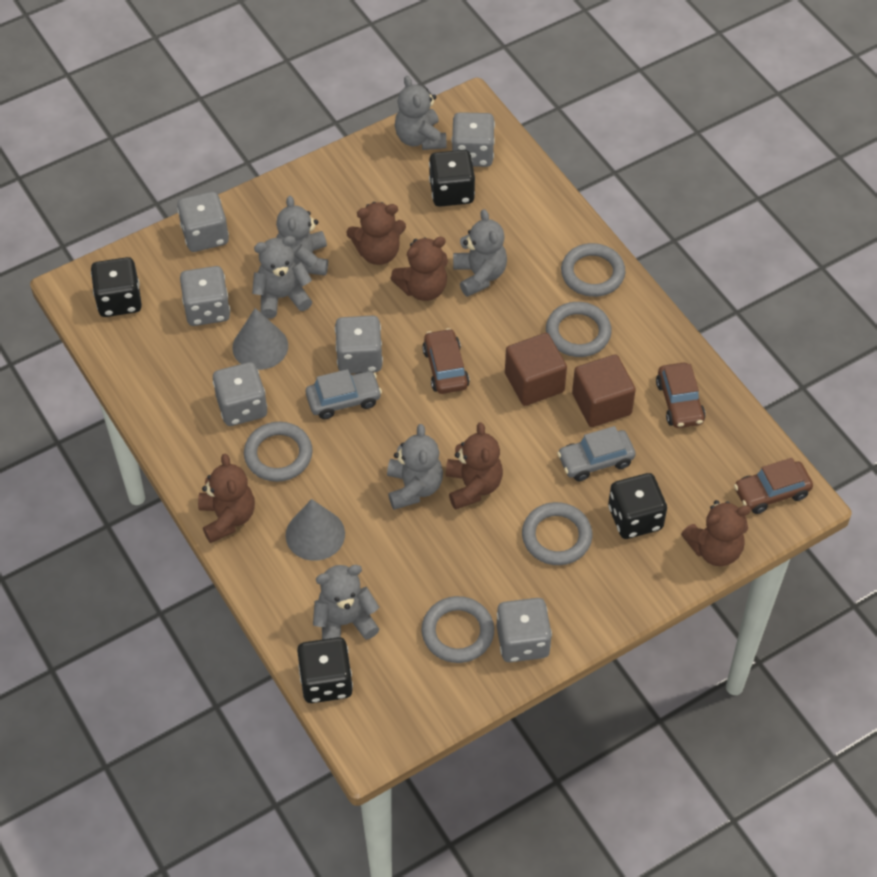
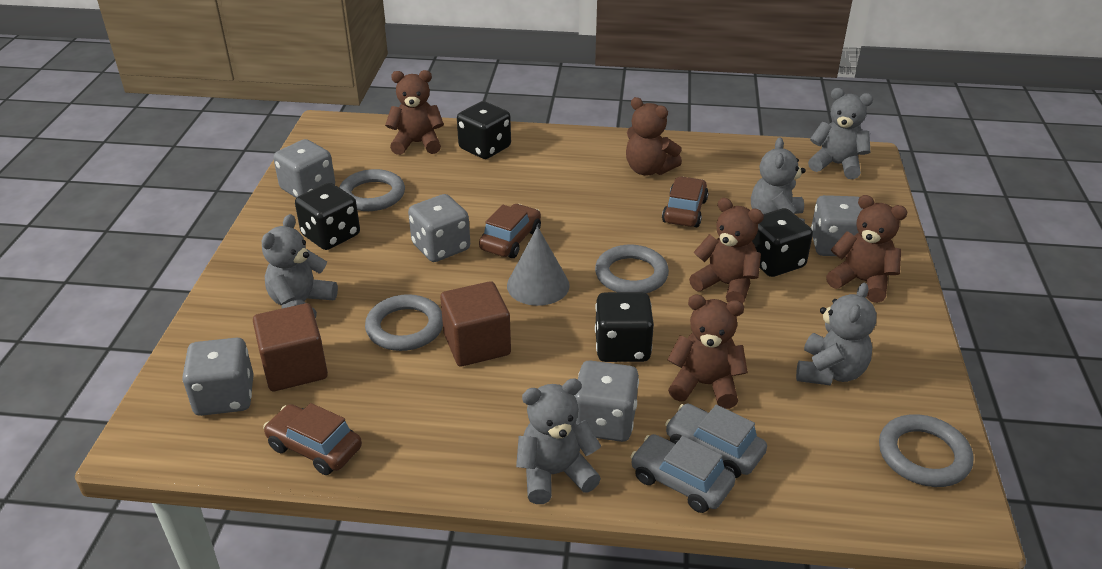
grey cone: [232,308,288,370] [286,499,345,561] = 2 -> [507,226,570,306] = 1
grey dice: [177,191,229,252] [180,266,230,326] [213,362,267,426] [335,315,383,374] [452,112,495,167] [497,598,552,662] = 6 -> [182,338,254,416] [273,139,335,198] [408,194,470,262] [574,360,639,442] [811,195,863,256] = 5
grey ring: [244,422,313,482] [421,596,494,663] [522,502,592,565] [546,302,612,357] [561,243,625,297] = 5 -> [339,169,405,211] [365,294,443,351] [595,245,669,293] [879,414,974,487] = 4
grey teddy bear: [252,236,312,318] [276,196,328,276] [313,565,379,640] [387,424,443,510] [395,76,447,150] [453,209,507,297] = 6 -> [262,214,338,319] [516,378,601,504] [751,137,806,222] [796,283,877,386] [808,88,873,179] = 5

